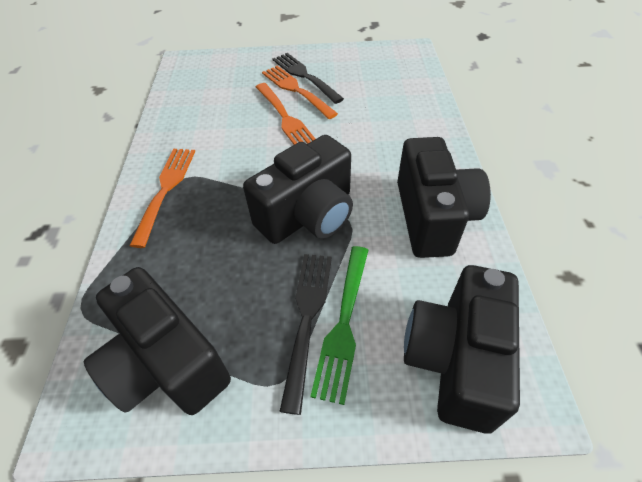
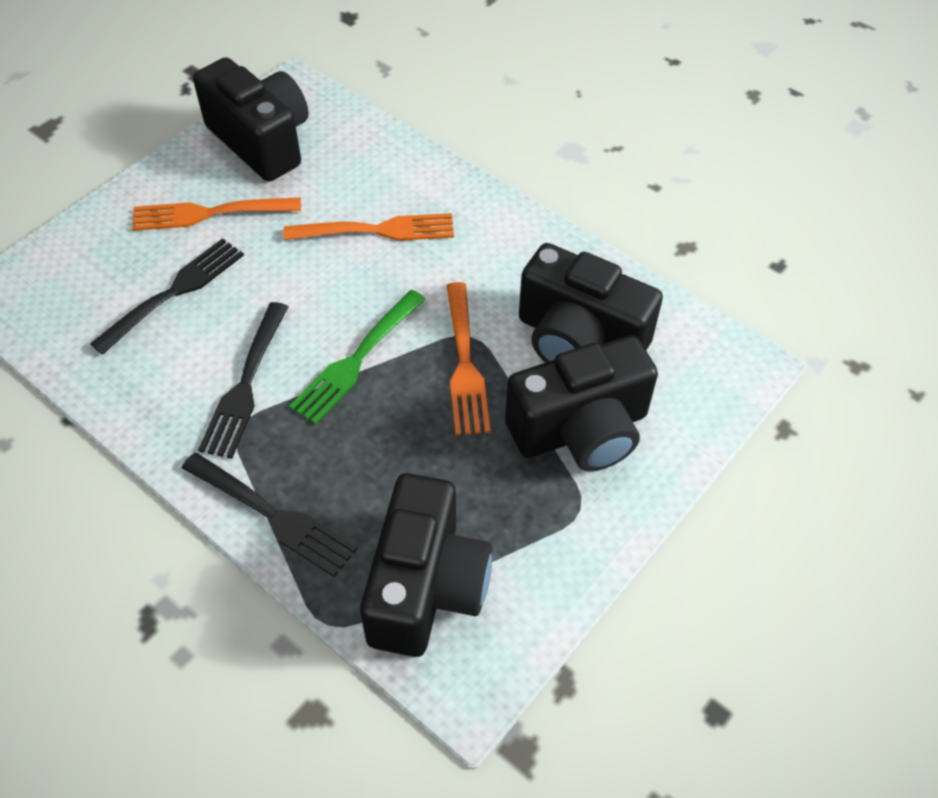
black fork: [272,53,344,104] [279,254,332,415] = 2 -> [90,238,244,355] [182,452,358,577] [198,302,288,459] = 3

